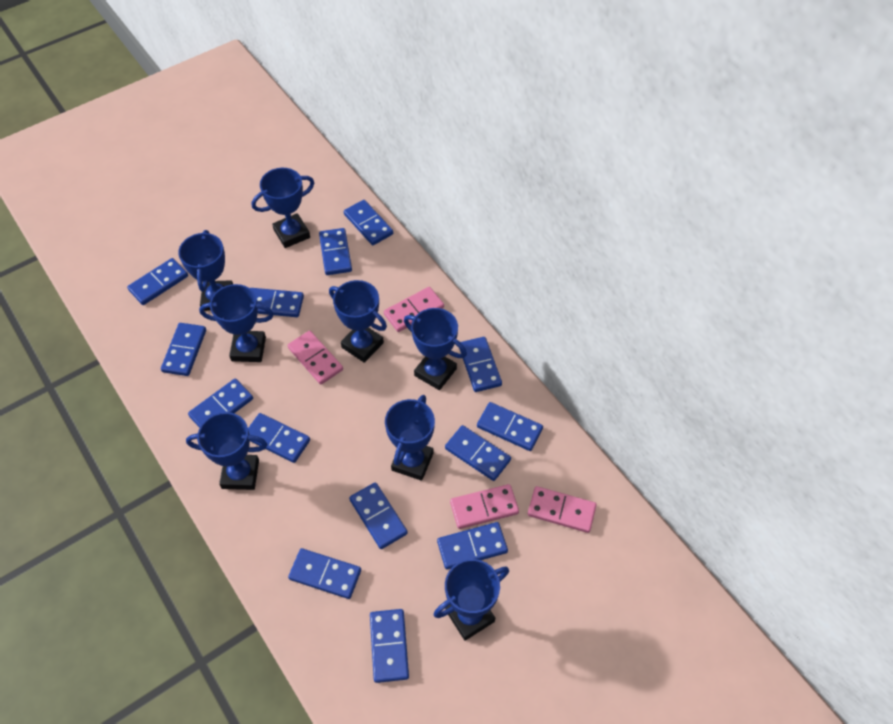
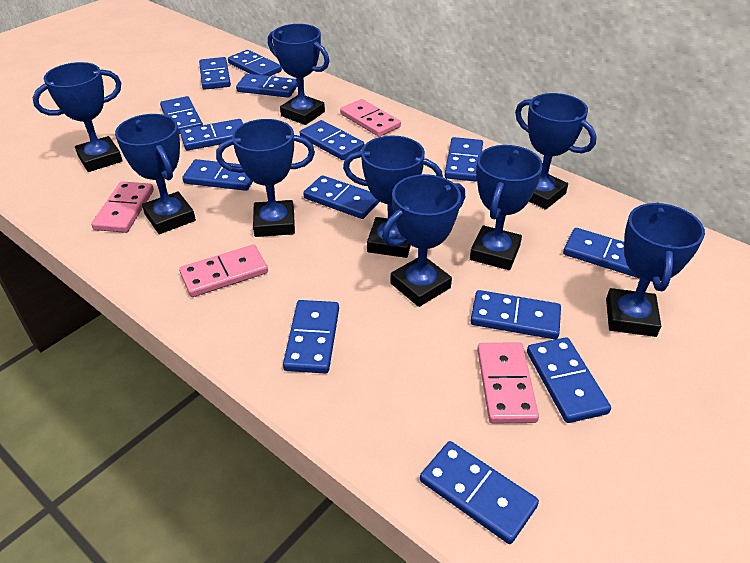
blue trophy: [178,230,233,311] [186,412,267,490] [199,284,274,362] [252,168,314,248] [329,280,387,363] [385,395,435,481] [404,308,467,390] [434,559,509,641] = 8 -> [32,62,123,172] [115,114,196,234] [216,119,315,237] [268,24,329,125] [343,136,443,258] [382,174,465,307] [470,145,543,270] [515,93,597,210] [606,203,705,337] = 9

